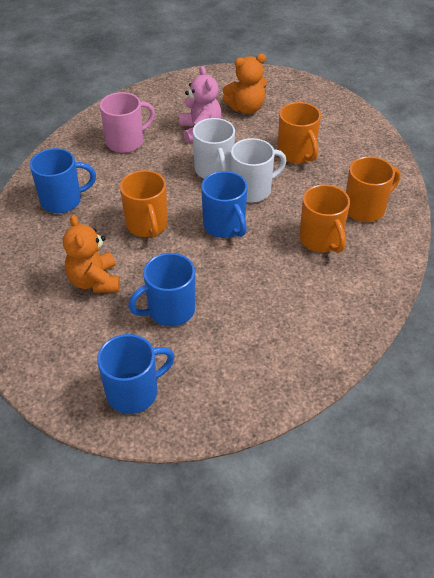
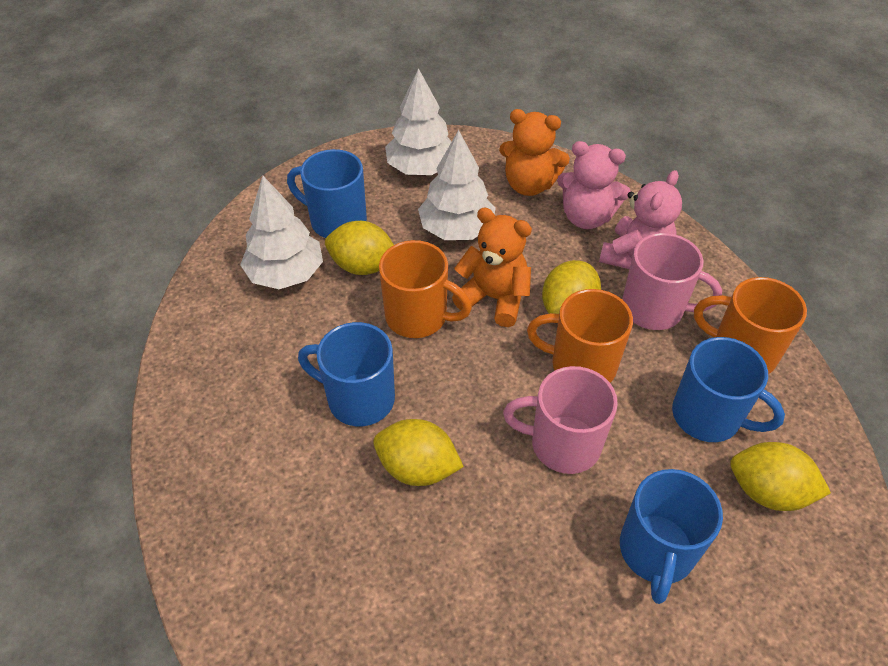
orange mug: [120,170,168,238] [277,102,321,164] [299,184,350,253] [346,156,401,222] = 4 -> [379,240,472,338] [527,289,633,383] [694,277,807,374] = 3
pink mug: [100,92,155,153] = 1 -> [503,366,618,474] [622,233,722,330] = 2
pink teddy bear: [179,66,222,143] = 1 -> [557,141,631,229] [599,170,682,269] = 2
white mug: [193,118,235,179] [231,138,286,203] = 2 -> none = 0
white tree: none = 0 -> [240,176,323,289] [385,68,452,175] [418,130,496,240] = 3
yellow lemon: none = 0 -> [325,221,394,275] [373,419,464,486] [542,260,601,314] [730,442,831,511] = 4

